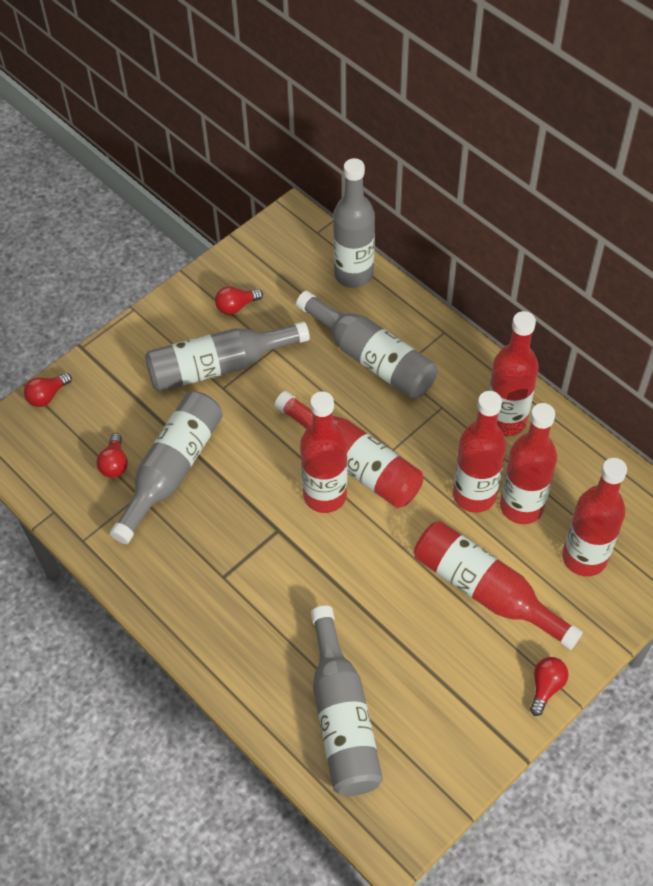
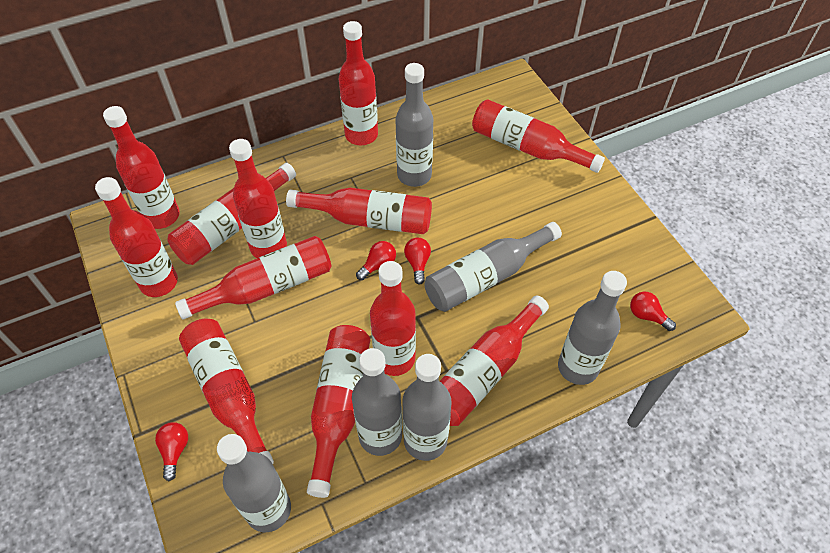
grey bottle: [110,392,223,544] [145,321,310,392] [296,291,437,399] [311,606,383,796] [333,158,375,288] = 5 -> [217,434,291,532] [352,348,402,456] [396,63,433,187] [402,354,452,461] [425,222,562,312] [558,271,627,385] = 6
red bottle: [275,391,423,508] [300,392,347,513] [414,521,583,650] [453,391,507,513] [488,311,539,436] [500,403,557,524] [562,458,627,576] = 7 -> [95,177,178,297] [103,106,180,229] [167,163,296,265] [175,236,331,319] [179,319,274,464] [229,139,287,258] [286,188,432,234] [307,325,370,498] [339,21,378,145] [370,261,416,376] [440,295,549,426] [472,99,605,173] = 12

